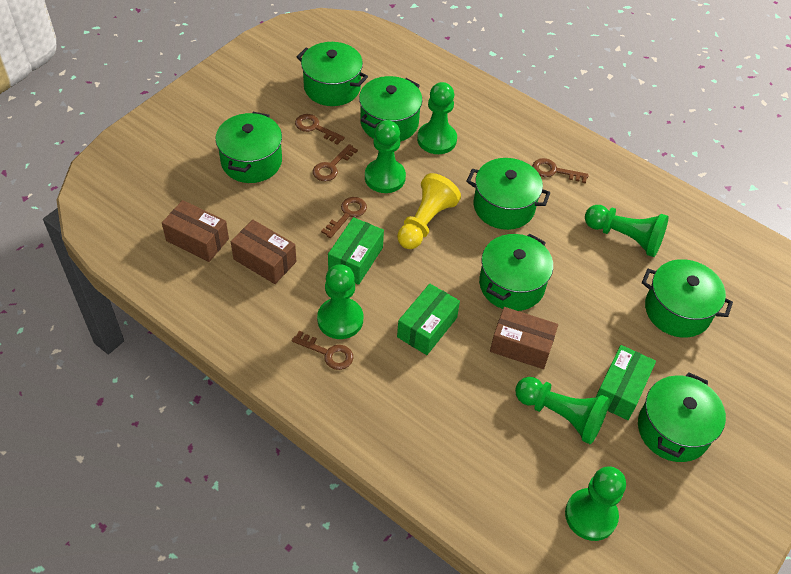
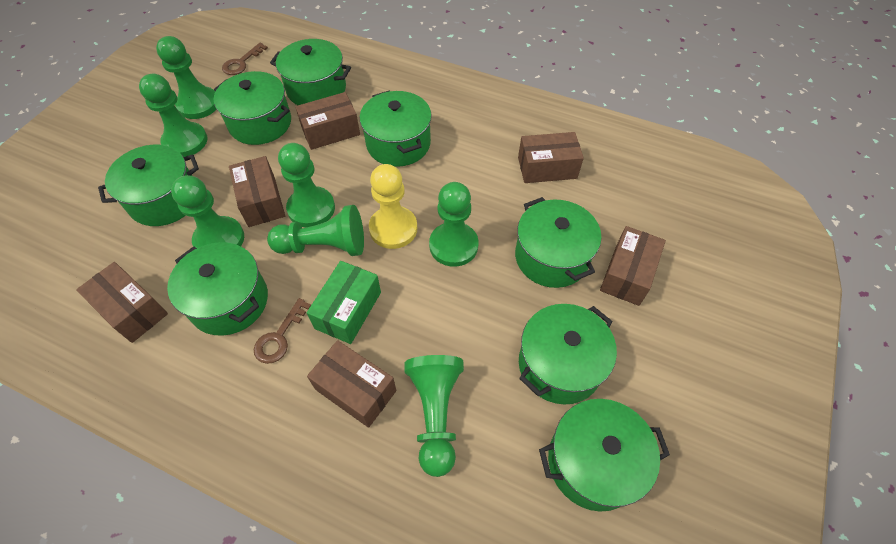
brown box: [162,200,229,262] [231,220,296,284] [490,307,558,369] = 3 -> [76,262,168,343] [229,156,285,227] [295,92,360,150] [307,340,396,428] [518,132,584,183] [600,226,666,306] = 6
brown key: [292,331,353,370] [295,114,345,145] [313,144,358,181] [321,197,367,238] [532,158,589,183] = 5 -> [222,43,268,75] [254,298,311,364] = 2
green box: [328,217,384,285] [397,284,460,355] [596,345,656,420] = 3 -> [307,261,381,344] = 1
green pawn: [317,264,363,339] [365,120,406,193] [417,82,457,154] [515,377,610,444] [565,466,626,541] [585,205,669,257] = 6 -> [139,73,208,157] [156,36,216,119] [171,175,244,248] [267,205,364,256] [278,143,335,227] [404,355,464,477] [429,182,478,267] = 7
green pot: [215,112,282,183] [297,42,368,106] [359,76,422,142] [466,158,550,230] [479,234,553,311] [638,372,726,462] [642,259,733,338] = 7 -> [98,145,199,226] [167,242,268,336] [214,71,291,145] [270,39,351,105] [360,91,432,167] [515,197,601,288] [519,304,617,404] [539,399,670,512] = 8

